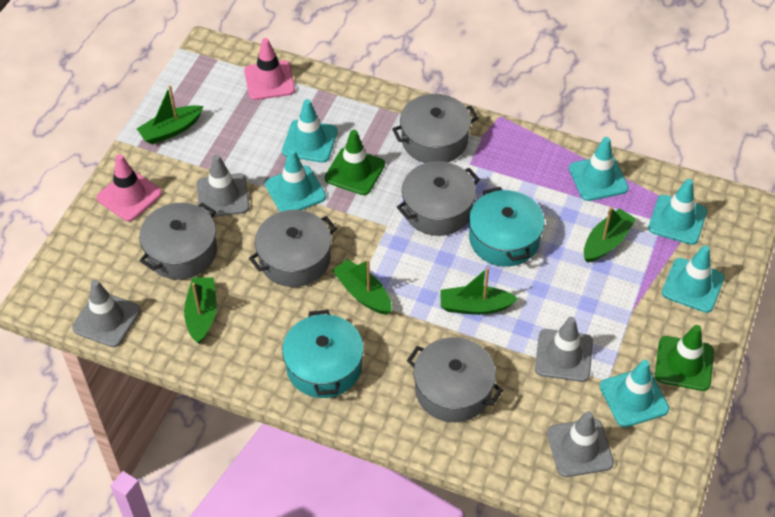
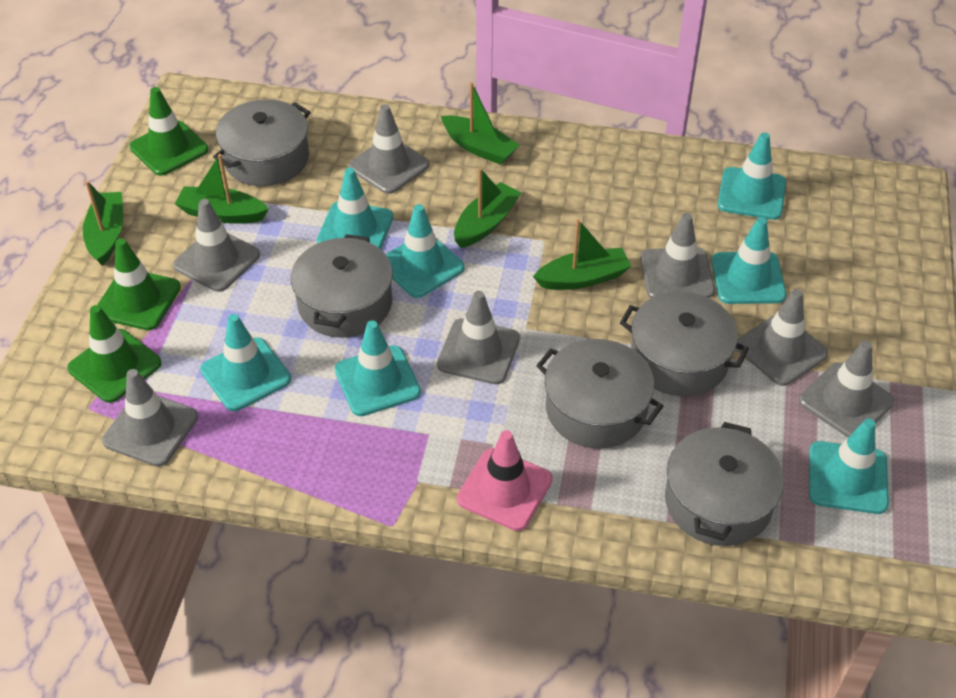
green traffic cone: [325,130,385,195] [655,325,714,391] = 2 -> [67,305,162,403] [97,238,181,330] [130,87,208,176] = 3
grey traffic cone: [72,280,141,347] [197,154,249,217] [535,317,593,382] [547,411,614,477] = 4 -> [102,369,198,467] [173,199,260,292] [349,104,429,194] [437,291,520,384] [641,213,715,298] [736,289,828,386] [799,341,894,437] = 7
pink traffic cone: [97,154,162,221] [244,38,295,100] = 2 -> [457,430,553,531] = 1
turquoise pot: [282,310,364,398] [469,187,545,267] = 2 -> none = 0
turquoise traffic cone: [265,149,326,212] [282,99,338,163] [569,137,629,201] [600,360,669,427] [648,179,707,245] [662,245,724,313] = 6 -> [200,314,291,411] [317,168,393,249] [335,320,421,416] [386,204,465,298] [711,217,786,304] [718,132,786,220] [809,418,889,514] = 7

